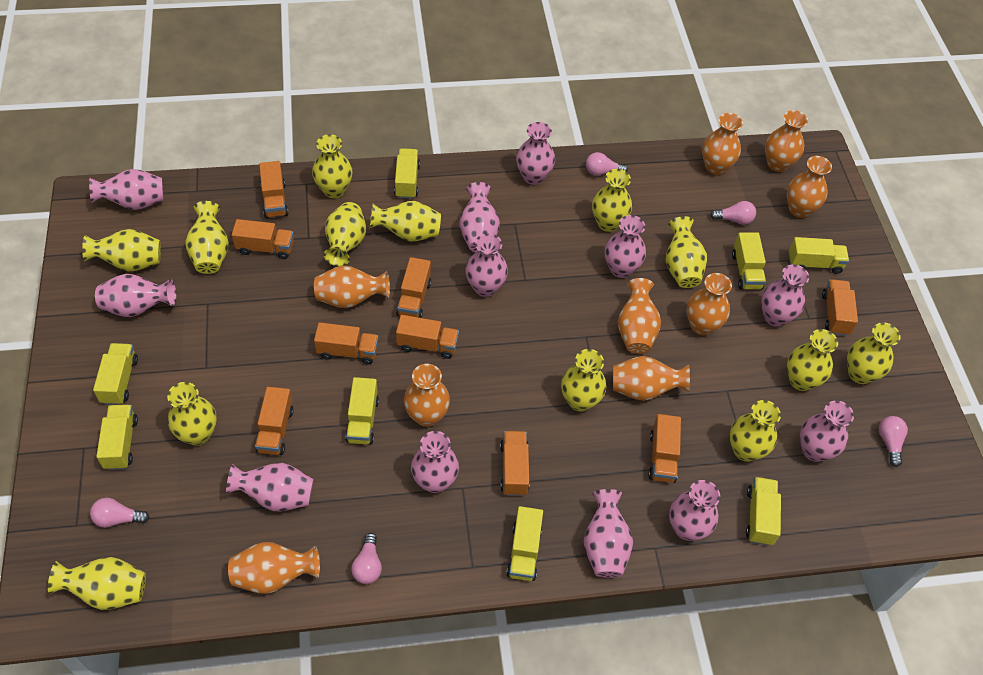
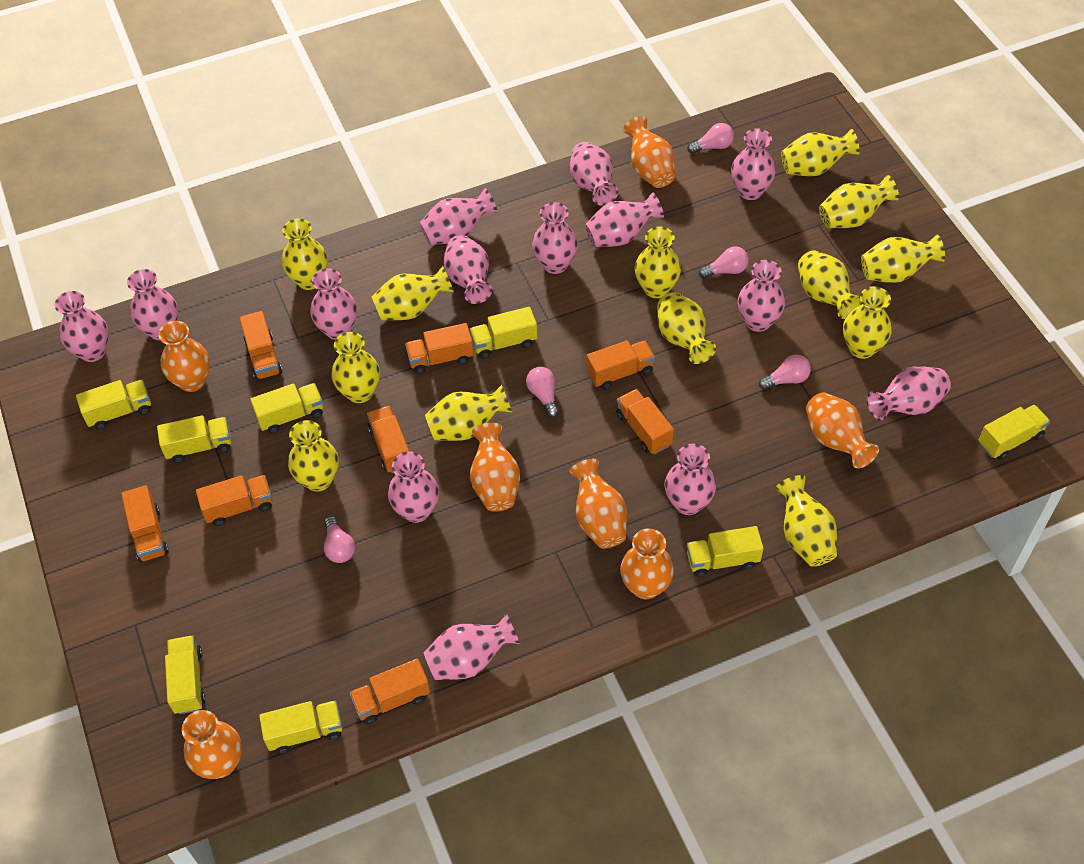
orange truck: [232,219,294,259] [255,387,294,455] [259,161,289,218] [314,322,378,365] [396,257,431,318] [396,315,459,359] [500,431,530,496] [648,414,681,483] [822,279,858,336] = 9 -> [121,485,169,562] [196,475,272,526] [239,311,282,380] [349,658,430,725] [367,406,409,473] [405,323,474,374] [587,340,655,390] [616,389,674,454] = 8
orange vase: [228,542,320,594] [314,266,390,308] [404,364,450,427] [613,356,690,401] [618,278,661,353] [686,273,732,335] [702,113,743,175] [765,110,808,172] [787,156,832,218] = 9 -> [158,321,210,392] [182,710,242,779] [470,423,520,512] [569,459,627,549] [620,529,674,599] [623,116,675,188] [806,392,879,468] = 7
pink vase: [89,169,163,210] [95,274,176,317] [226,463,314,511] [411,431,459,493] [459,182,500,252] [466,233,508,297] [516,122,555,185] [584,489,633,578] [605,215,646,278] [669,480,720,541] [761,264,809,327] [800,401,854,462] = 12 -> [55,291,109,362] [127,269,178,340] [310,268,357,340] [388,452,439,523] [419,188,498,245] [424,613,520,680] [443,235,492,304] [532,202,578,274] [570,142,618,206] [585,192,664,247] [665,444,716,515] [731,128,776,200] [738,260,785,332] [867,366,951,421] = 14

